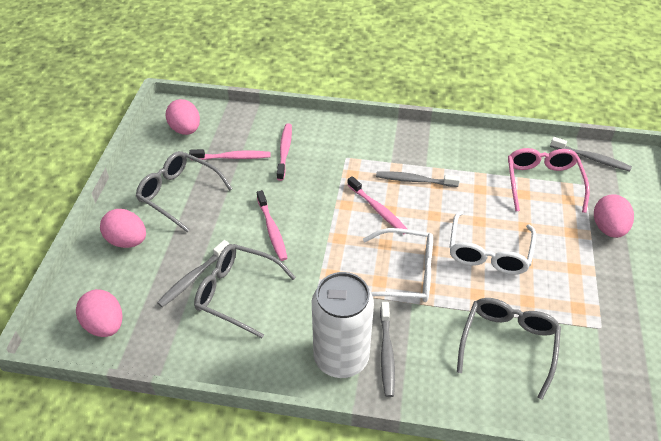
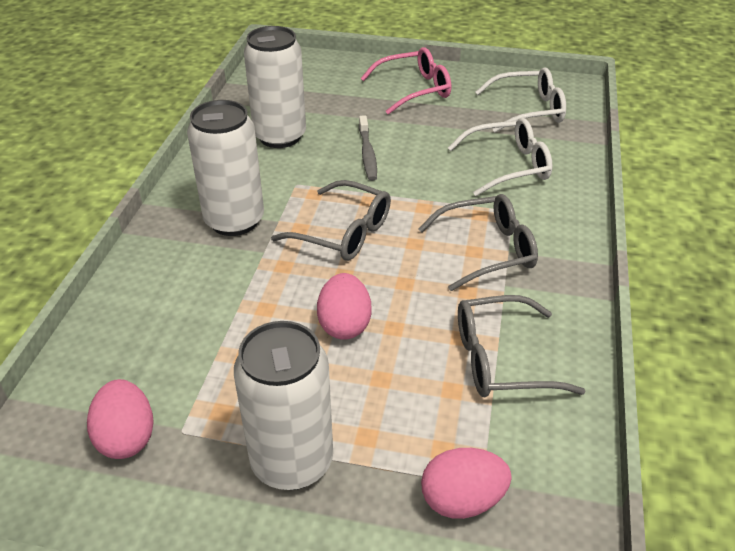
grey toothbrush: [157,240,229,307] [376,171,460,187] [380,302,395,397] [550,137,632,171] = 4 -> [359,115,377,181] = 1
pink egg: [76,289,122,337] [100,209,146,248] [165,99,200,135] [594,194,634,238] = 4 -> [87,379,154,459] [317,273,371,340] [421,448,512,519] = 3
pink toothbrush: [189,149,271,160] [257,190,287,261] [277,123,292,181] [347,176,407,234] = 4 -> none = 0
white can: [312,272,374,378] = 1 -> [187,100,264,236] [234,321,333,490] [244,26,306,148] = 3

